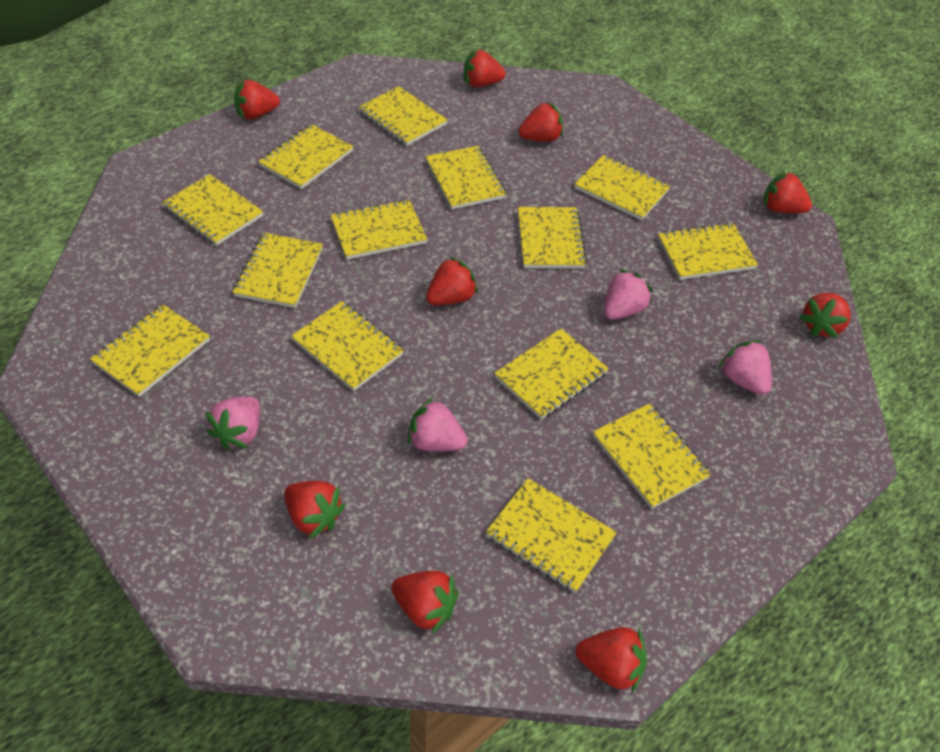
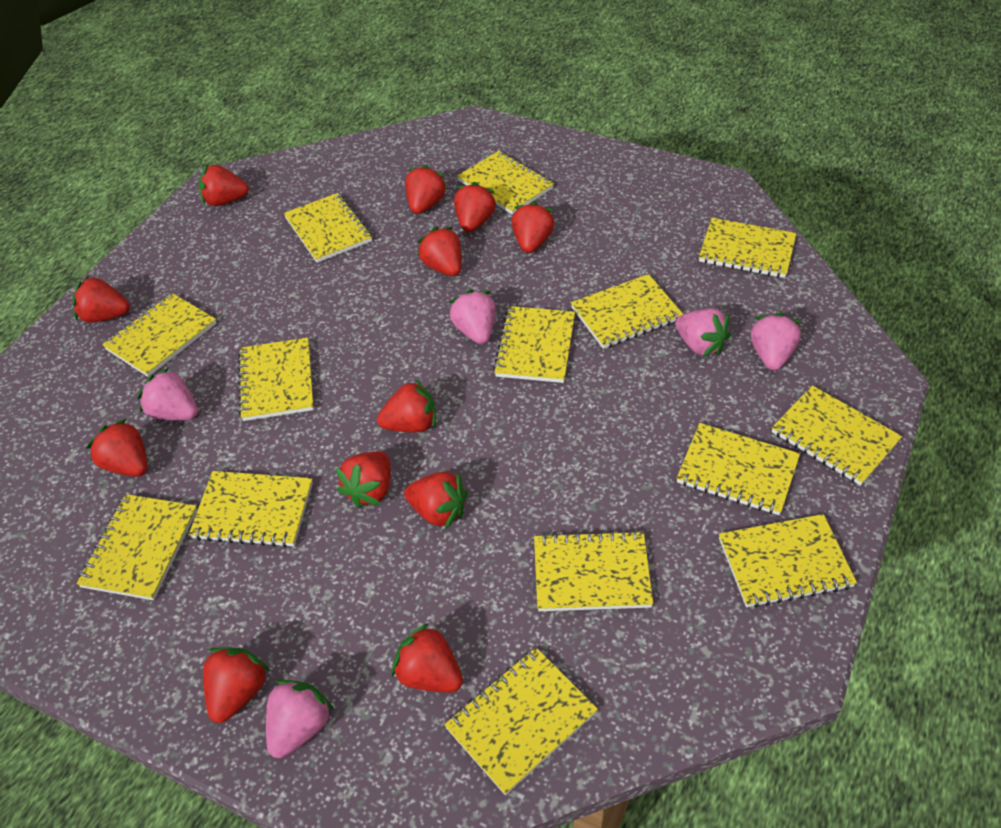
pink strawberry: [206,396,260,450] [408,398,468,451] [604,269,653,320] [718,340,772,395] = 4 -> [138,368,198,421] [266,680,335,758] [449,289,496,344] [675,308,731,357] [751,313,801,370] = 5
red strawberry: [234,80,280,119] [284,481,345,539] [391,571,459,634] [426,256,478,305] [464,50,506,87] [518,102,563,142] [576,627,647,693] [763,170,812,213] [800,293,850,338] = 9 -> [72,276,130,323] [86,419,148,477] [198,164,249,206] [203,647,270,723] [336,451,391,508] [377,379,436,432] [392,623,463,693] [404,471,468,529] [405,165,448,214] [417,227,462,276] [454,182,496,232] [512,201,555,253] = 12

